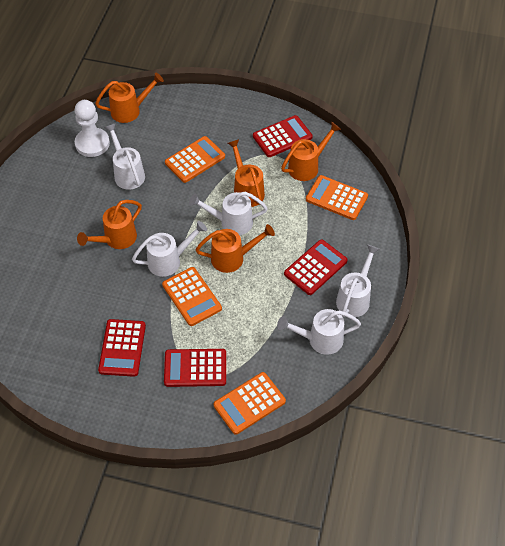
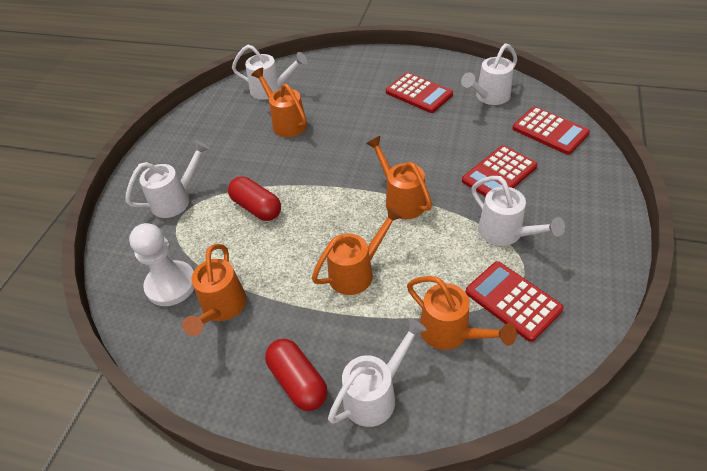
orange calculator: [162,267,222,326] [165,136,225,183] [214,372,286,435] [306,175,368,220] = 4 -> none = 0
red capsule: none = 0 -> [228,176,281,221] [265,339,328,411] = 2

